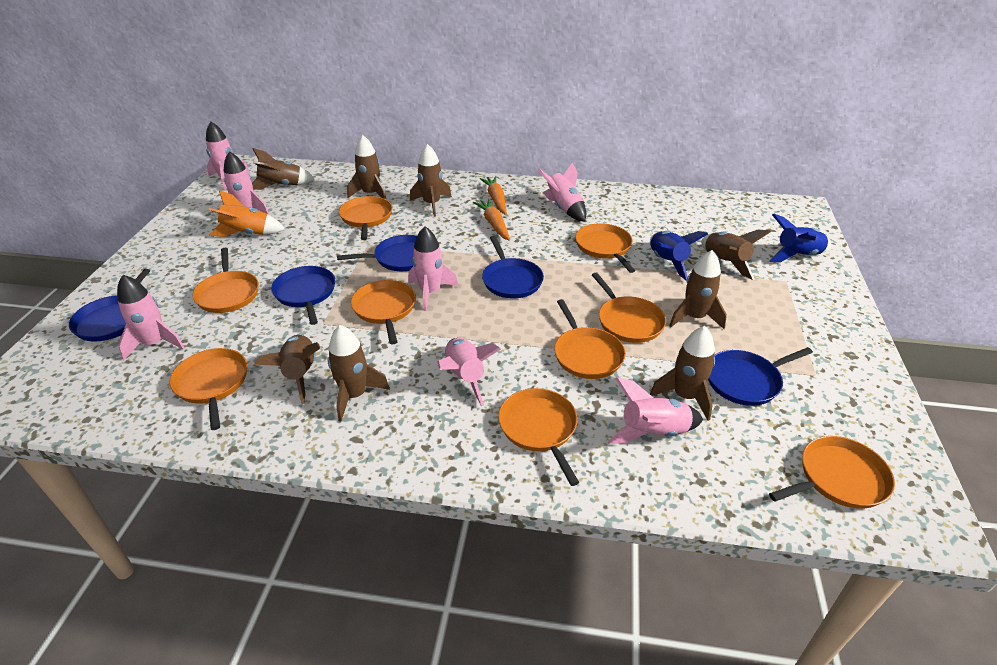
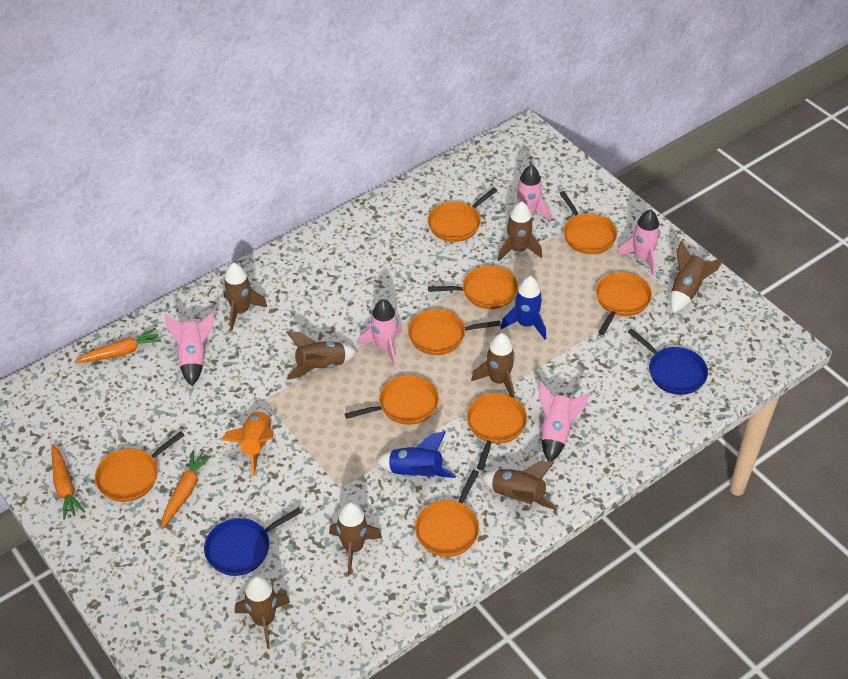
blue pan: [69,269,150,342] [271,266,335,325] [337,235,417,271] [482,236,544,299] [708,347,813,406] = 5 -> [204,507,302,576] [628,329,708,395] = 2
orange carrot: [473,199,510,241] [480,176,507,215] = 2 -> [52,444,85,520] [74,328,161,363] [161,450,212,528] = 3
pink rocket: [117,275,185,360] [206,122,250,190] [224,151,270,215] [408,226,458,311] [438,338,501,406] [538,162,586,222] [608,377,703,444] = 7 -> [165,312,214,386] [358,299,402,367] [509,165,551,221] [539,382,590,461] [617,209,660,276] = 5

